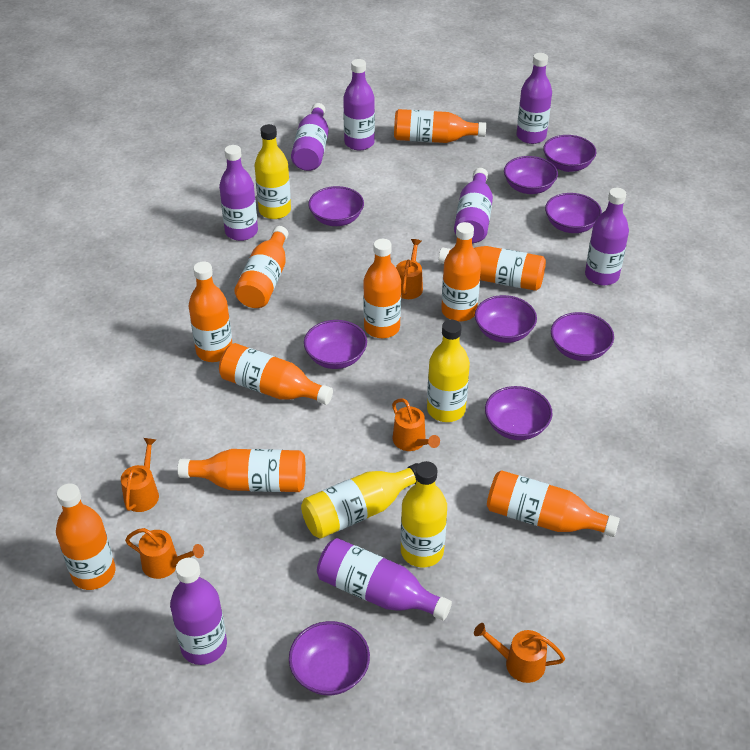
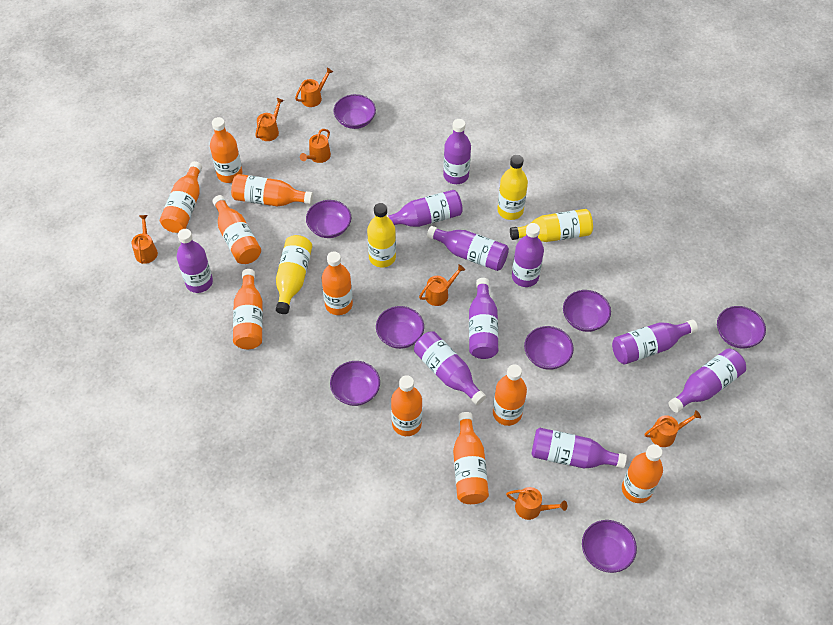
orange watering can: [121,438,159,512] [125,528,204,579] [392,398,440,451] [396,239,423,299] [474,623,565,683] = 5 -> [131,215,158,264] [255,98,284,141] [295,68,333,107] [300,129,331,163] [419,264,465,306] [506,487,567,520] [645,410,701,447] = 7
purple bottle: [170,558,227,665] [219,145,258,241] [291,103,329,171] [317,538,452,621] [343,59,375,151] [454,168,493,243] [517,53,552,144] [585,188,629,285] = 8 -> [177,229,213,293] [387,190,463,227] [414,331,486,405] [427,226,509,271] [443,119,471,184] [469,278,498,359] [512,223,544,287] [531,428,627,468] [612,320,698,365] [668,349,746,413] = 10
purple bowl: [289,621,370,695] [304,320,367,369] [308,186,364,226] [475,295,537,343] [485,386,553,440] [504,156,558,194] [543,135,596,172] [545,193,602,233] [551,312,614,361] = 9 -> [306,200,351,238] [330,361,380,406] [333,94,376,129] [376,306,424,349] [524,326,574,370] [563,290,611,332] [582,520,637,573] [717,306,766,348] = 8

